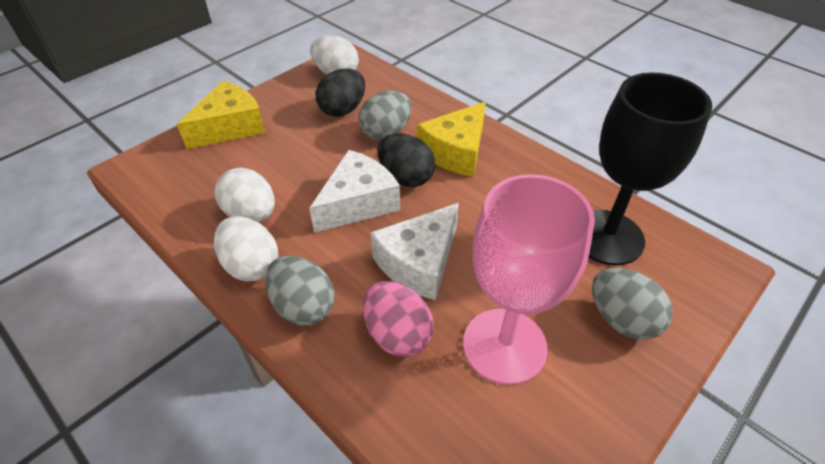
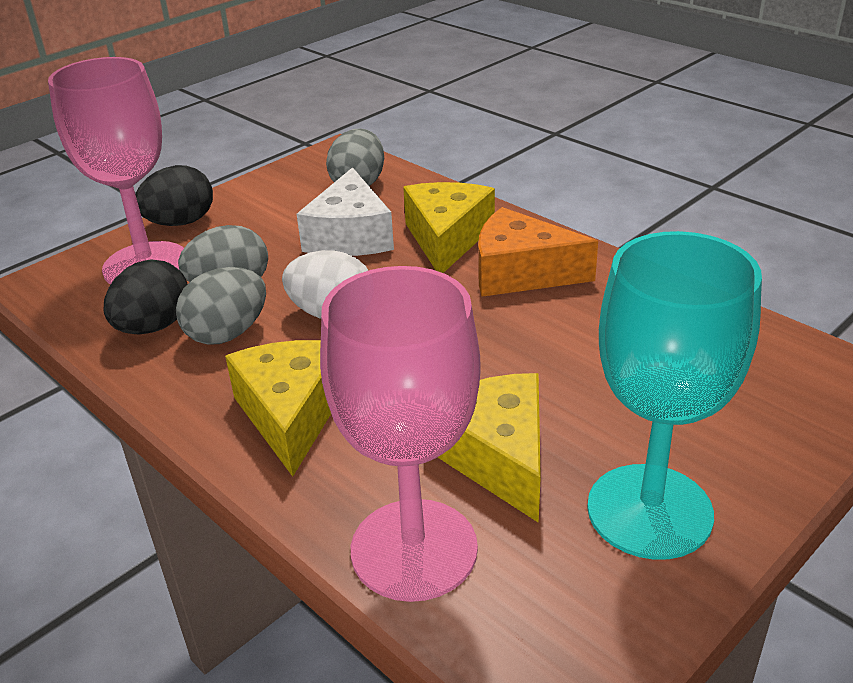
black goblet: [589,73,712,266] = 1 -> none = 0
orange cheese: none = 0 -> [478,207,598,297] = 1
pink egg: [363,281,434,357] = 1 -> none = 0
pink goblet: [463,174,595,385] = 1 -> [48,57,184,284] [320,266,481,602] = 2
turquoise goblet: none = 0 -> [587,231,762,560] = 1
white cheese: [309,150,400,233] [370,203,459,300] = 2 -> [297,167,394,256] = 1
white egg: [214,216,278,282] [215,168,275,222] [310,35,359,74] = 3 -> [282,250,369,319] = 1
yellow cheese: [177,81,265,149] [417,102,486,177] = 2 -> [225,340,331,477] [403,182,495,273] [437,373,541,523] = 3

